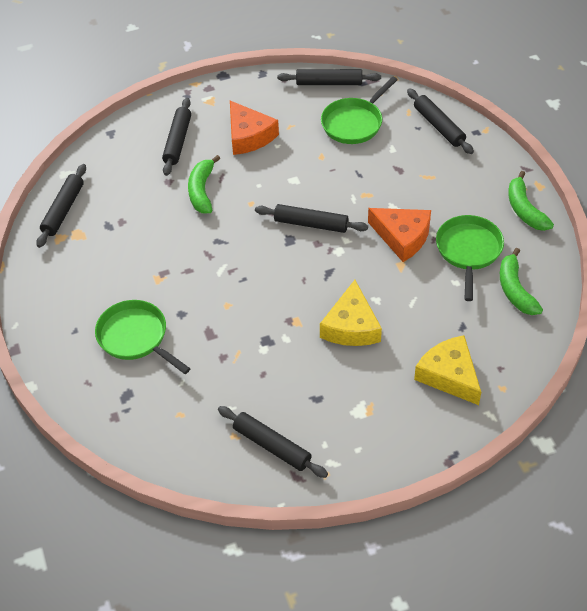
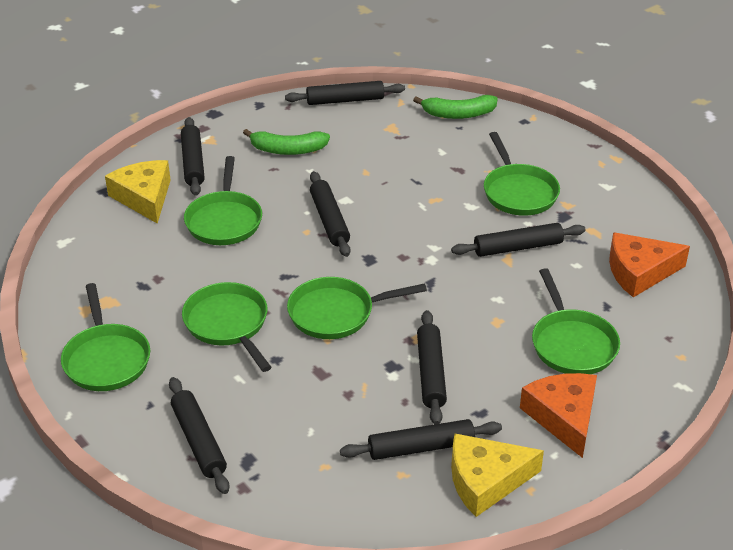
black rolling pin: [36,164,86,248] [162,98,191,176] [218,406,328,478] [255,204,368,233] [277,69,381,85] [407,88,474,154] = 6 -> [169,377,229,494] [181,117,205,196] [285,81,405,105] [310,171,351,257] [340,419,502,460] [417,310,447,424] [451,223,585,257] = 7
green banana: [188,155,220,213] [500,248,543,315] [508,171,554,231] = 3 -> [243,129,330,155] [413,95,498,119] = 2
green pan: [95,300,191,374] [321,76,398,144] [436,215,504,301] = 3 -> [61,283,150,391] [182,282,272,372] [184,156,262,245] [287,277,427,339] [484,132,560,216] [532,268,620,374] = 6

